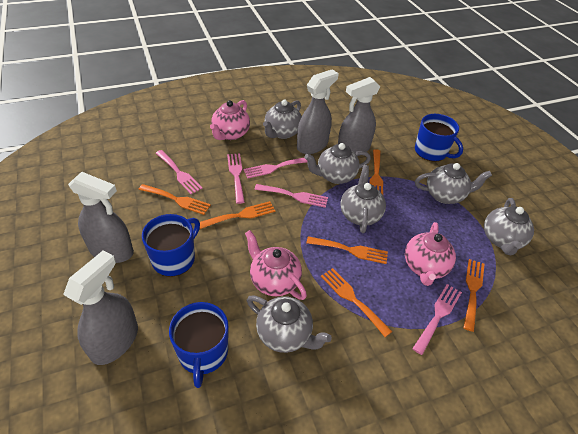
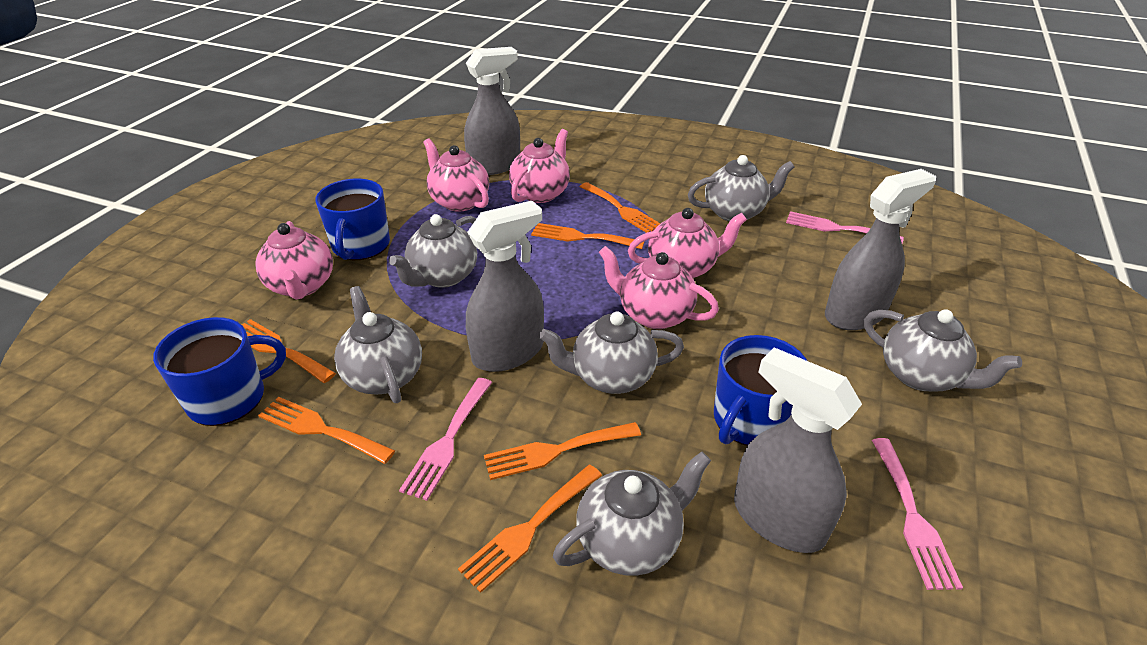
pink fork: [156,150,203,194] [227,154,245,204] [244,158,308,179] [254,184,328,208] [412,284,462,355] = 5 -> [399,378,492,501] [786,211,904,243] [872,438,963,590] = 3
pink teapot: [210,100,250,140] [245,230,307,300] [405,222,456,286] = 3 -> [255,221,333,300] [423,138,489,211] [509,129,570,203] [599,246,719,329] [628,208,747,278] = 5

